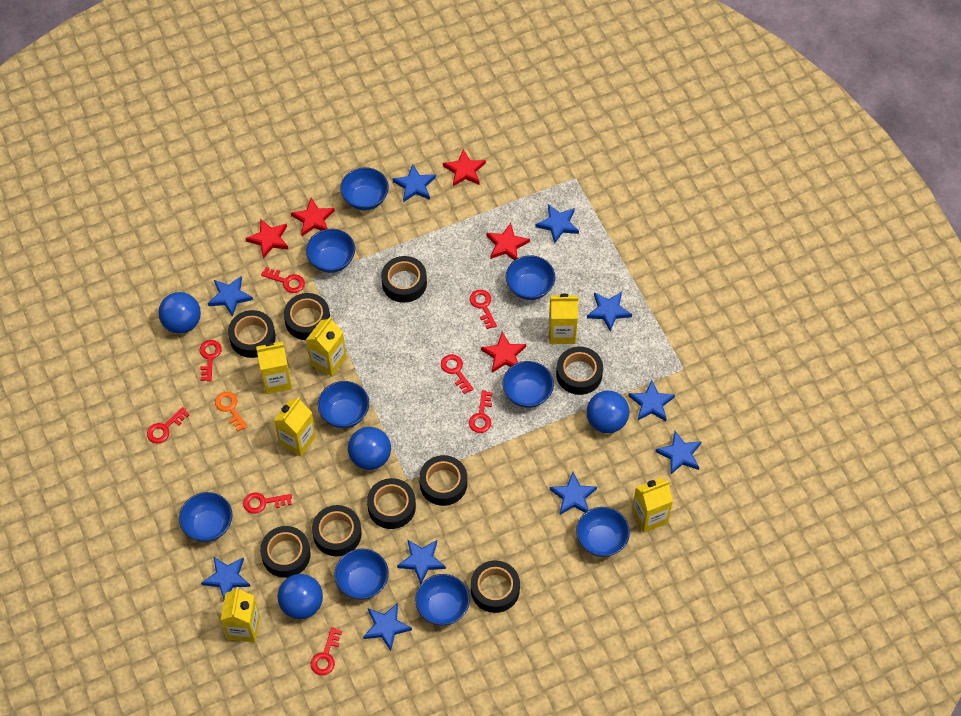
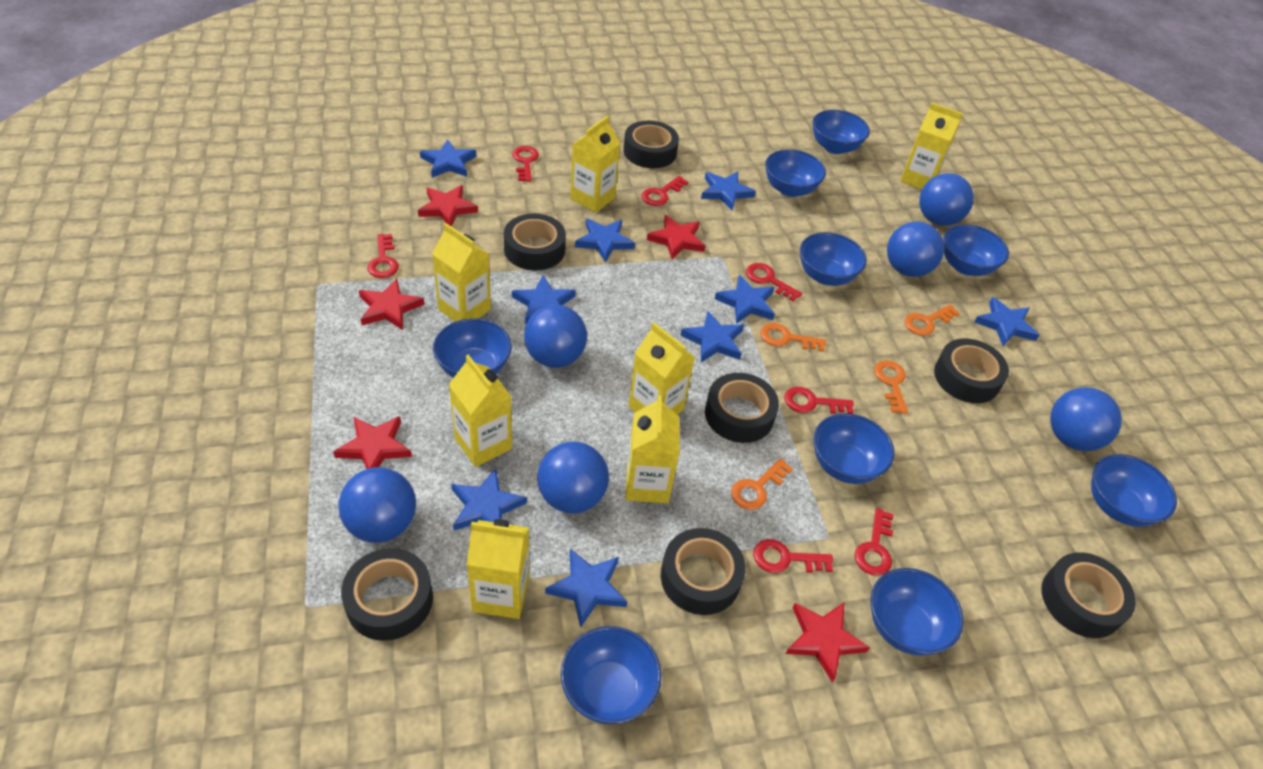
black tape: [228,310,276,358] [260,526,311,578] [284,293,330,340] [312,505,362,556] [367,478,416,529] [381,256,427,303] [419,455,467,506] [471,560,520,613] [556,347,603,395] = 9 -> [341,548,433,641] [504,214,566,270] [623,121,679,168] [661,528,746,615] [705,373,779,443] [934,339,1009,403] [1041,552,1136,638] = 7
blue ball: [159,292,201,334] [278,574,323,619] [348,427,391,470] [587,390,630,433] = 4 -> [338,467,416,543] [524,305,587,368] [537,442,609,513] [887,222,944,277] [919,173,974,226] [1050,387,1122,451] = 6
blue star: [201,556,251,599] [208,276,253,317] [363,603,412,651] [393,164,436,202] [397,539,446,584] [536,204,579,244] [550,472,597,515] [587,292,632,332] [629,380,675,421] [655,431,702,475] = 10 -> [420,139,477,178] [451,468,527,530] [512,275,576,324] [545,549,627,628] [575,218,635,263] [680,311,744,362] [701,171,756,211] [715,275,775,324] [975,297,1039,346] = 9
orange key: [215,392,248,432] = 1 -> [731,458,793,510] [760,323,826,352] [874,360,908,414] [905,304,960,336] = 4
red key: [147,407,189,443] [200,340,222,382] [243,493,292,514] [261,267,305,293] [311,627,342,675] [441,354,474,394] [469,390,493,433] [470,290,497,329] = 8 -> [367,234,399,278] [512,146,539,182] [642,176,688,206] [746,263,802,301] [753,539,833,573] [784,387,854,414] [855,508,894,576] = 7
yellow carton: [221,587,260,642] [256,341,292,394] [274,397,316,456] [306,317,346,377] [549,294,578,344] [632,478,673,533] = 6 -> [432,223,491,322] [449,355,512,467] [466,519,529,619] [570,116,620,213] [626,395,680,503] [629,322,695,415] [900,103,963,189] = 7

